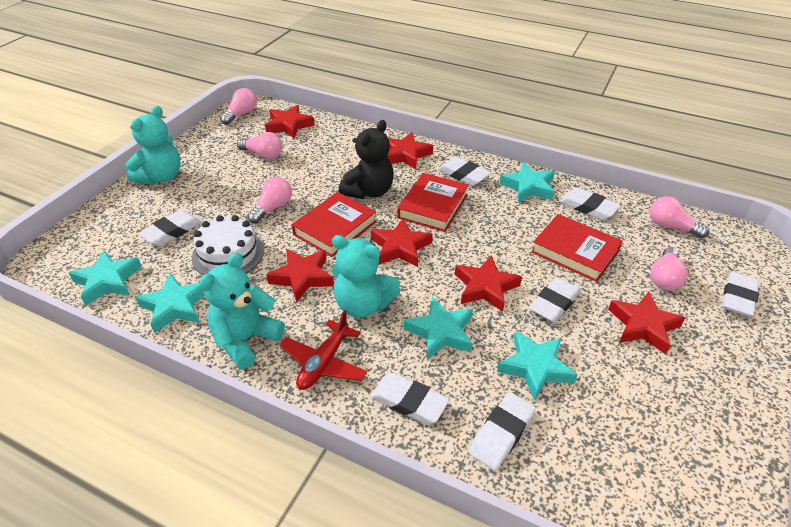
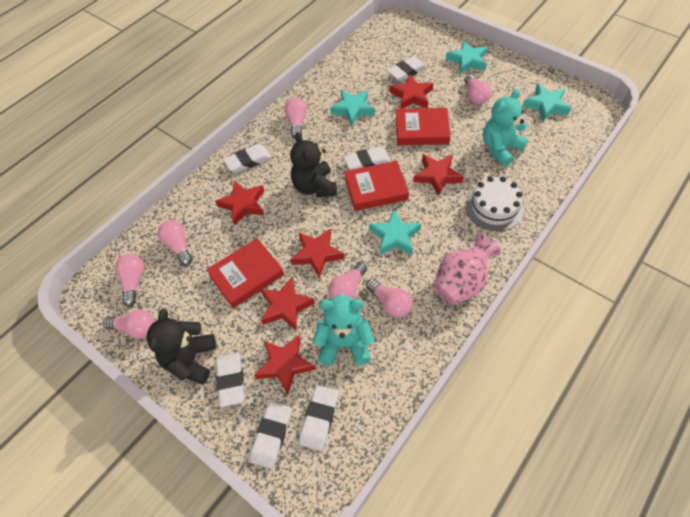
black teddy bear: [339,120,394,199] = 1 -> [146,309,216,384] [290,132,337,197] = 2
pink light bulb: [220,88,257,125] [237,132,282,159] [247,177,292,224] [650,196,710,238] [650,247,688,290] = 5 -> [103,310,155,339] [115,254,144,307] [158,220,192,266] [284,98,307,139] [328,262,367,299] [366,279,412,317] [464,74,491,105] = 7
pink vase: none = 0 -> [433,233,501,305] = 1
red plane: [279,310,367,390] = 1 -> none = 0
turquoise star: [68,250,142,306] [135,273,205,333] [404,296,473,360] [497,331,577,401] [500,162,555,203] = 5 -> [330,90,375,126] [369,209,421,255] [446,40,488,74] [523,84,571,121] = 4
turquoise teddy bear: [126,106,181,185] [199,253,285,369] [332,235,400,318] = 3 -> [313,295,375,366] [483,89,528,167] = 2
white eraser: [138,210,202,246] [370,373,450,424] [438,156,491,186] [469,392,536,471] [529,277,581,322] [559,187,621,220] [722,271,759,317] = 7 -> [216,352,245,407] [223,144,271,173] [250,401,291,469] [299,385,338,451] [344,147,391,170] [387,56,427,82] = 6

